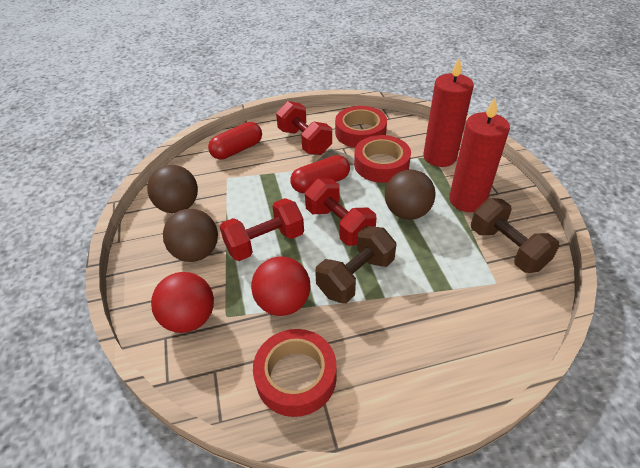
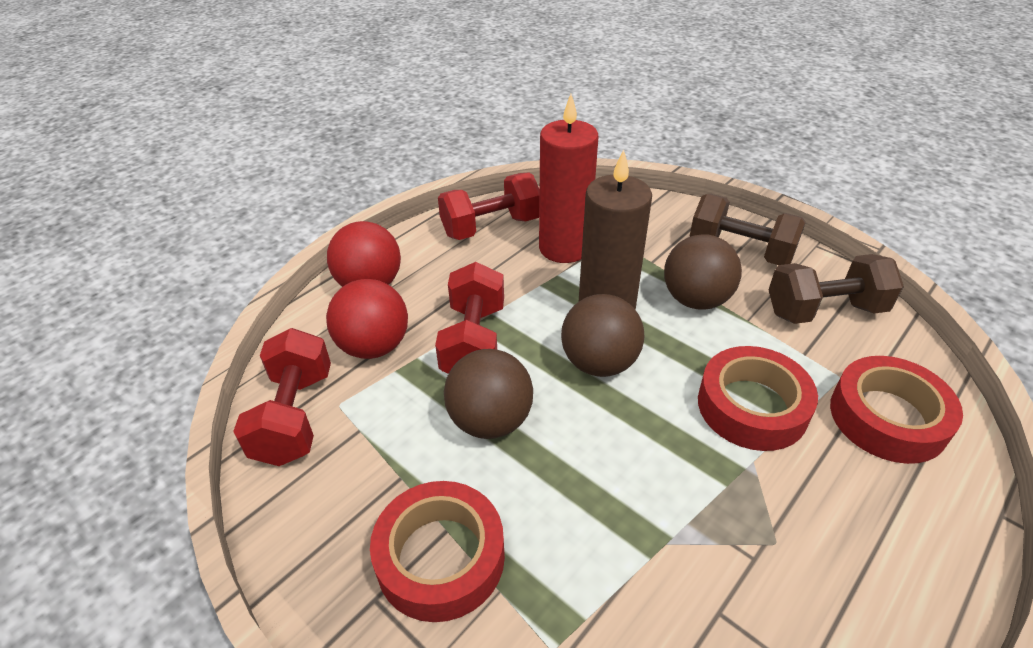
brown candle: none = 0 -> [579,149,652,310] = 1
red candle: [423,57,474,167] [449,97,510,212] = 2 -> [539,94,598,263] = 1
red capsule: [208,122,262,160] [290,155,350,193] = 2 -> none = 0

